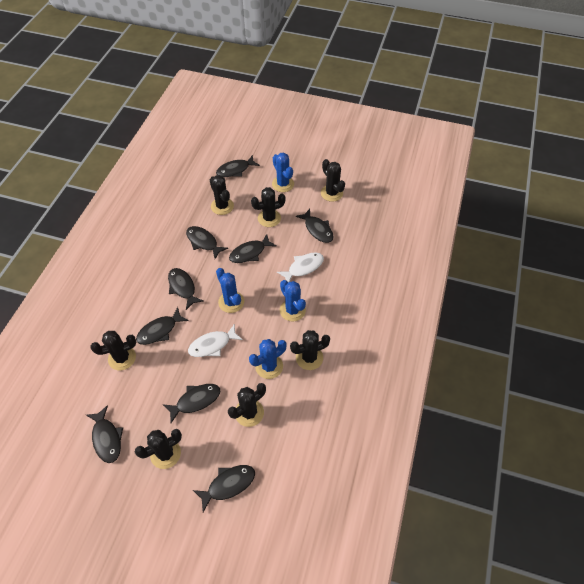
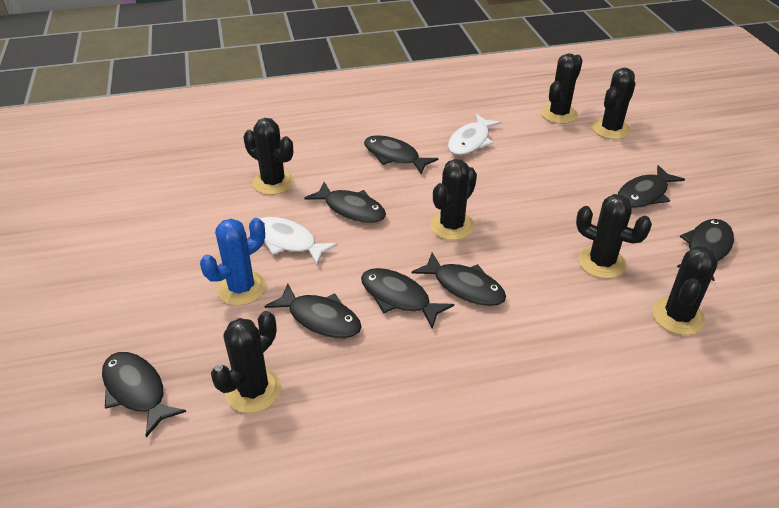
black fish: [86,405,123,463] [136,307,189,345] [162,384,221,423] [168,268,204,310] [186,226,228,259] [193,465,255,512] [216,155,260,177] [229,234,276,263] [295,209,334,243] = 9 -> [102,352,186,437] [264,283,362,338] [304,182,386,223] [361,268,454,329] [364,135,439,174] [412,252,506,306] [618,165,685,208] [677,219,734,281] = 8
blue cactus: [216,268,244,313] [249,339,286,379] [272,153,294,192] [280,280,306,321] = 4 -> [200,218,266,306] = 1

